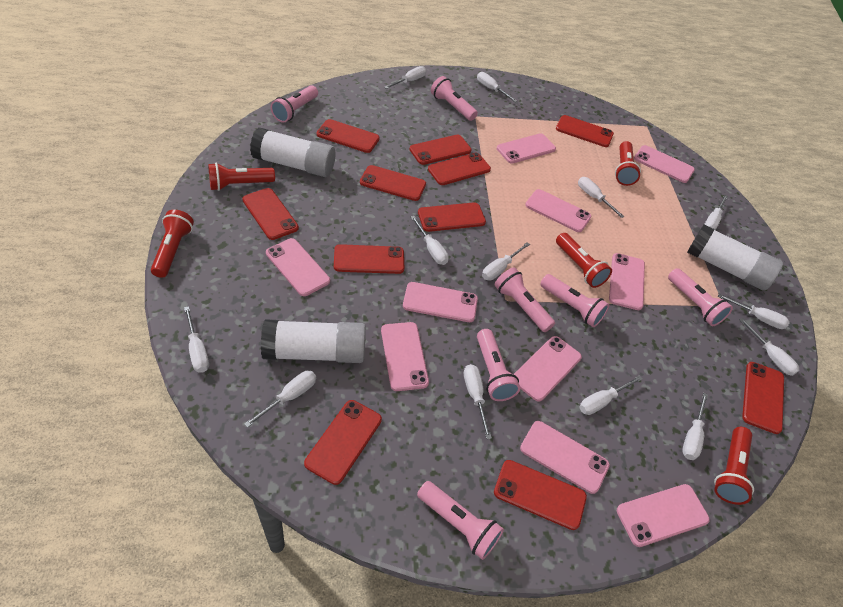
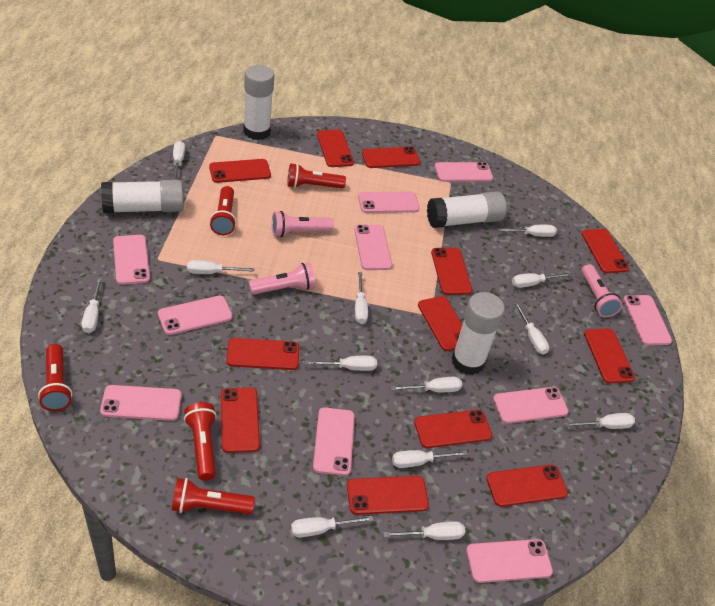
pink flashlight: [271,85,318,123] [417,481,504,560] [431,76,478,121] [477,329,520,401] [495,267,555,332] [540,274,609,327] [668,268,733,326] = 7 -> [249,262,315,295] [272,211,334,237] [581,264,622,318] = 3
red phone: [242,188,299,240] [304,400,382,485] [317,119,380,153] [334,244,404,274] [360,165,426,201] [409,135,471,165] [418,202,486,232] [428,153,491,185] [494,460,587,530] [556,115,614,147] [742,362,784,434] = 11 -> [209,159,271,183] [221,388,260,453] [226,338,299,370] [317,130,354,167] [347,476,429,515] [362,147,420,168] [414,410,492,448] [418,296,462,351] [431,248,472,295] [486,465,568,507] [582,229,629,273] [584,329,635,383] = 12
white glue stick: [250,127,335,177] [261,319,366,363] [687,224,783,291] = 3 -> [101,180,184,213] [243,65,274,140] [427,191,506,228] [452,292,505,375] = 4

